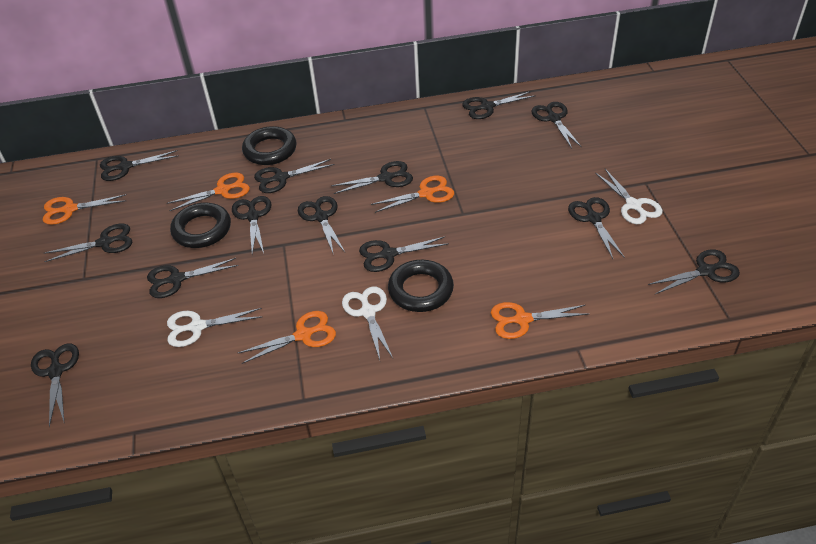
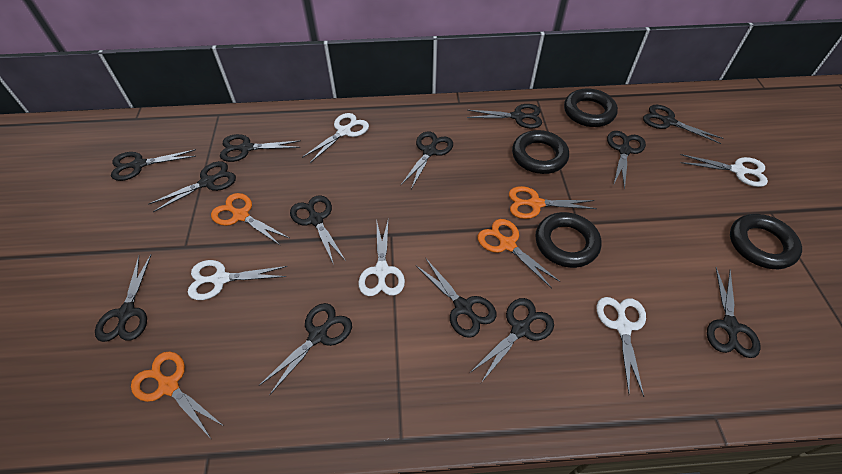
black ring: [170,203,231,248] [242,126,297,165] [388,260,454,312] = 3 -> [512,130,569,174] [535,212,601,268] [564,88,618,127] [730,214,802,269] = 4
orange scissors: [43,194,127,225] [167,172,250,211] [238,311,336,364] [371,176,454,213] [491,302,589,339] = 5 -> [131,352,222,437] [211,193,289,246] [478,219,560,289] [509,186,597,219] = 4
white scissors: [167,308,262,347] [342,286,393,360] [595,169,663,224] = 3 -> [188,260,287,300] [302,113,369,163] [358,221,405,296] [597,297,646,397] [681,154,768,187] = 5

